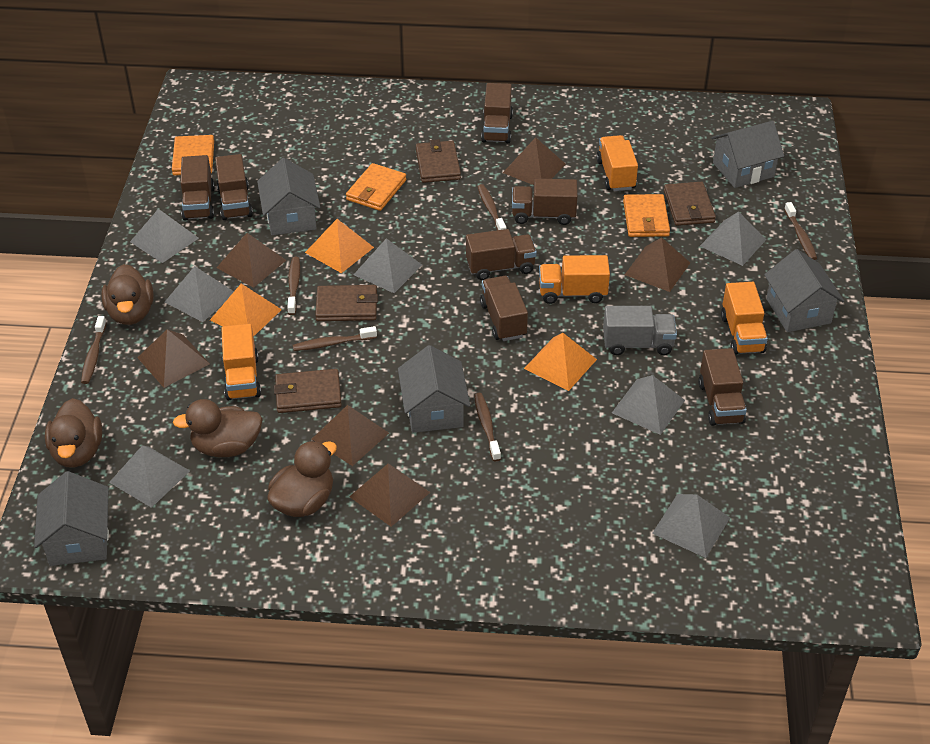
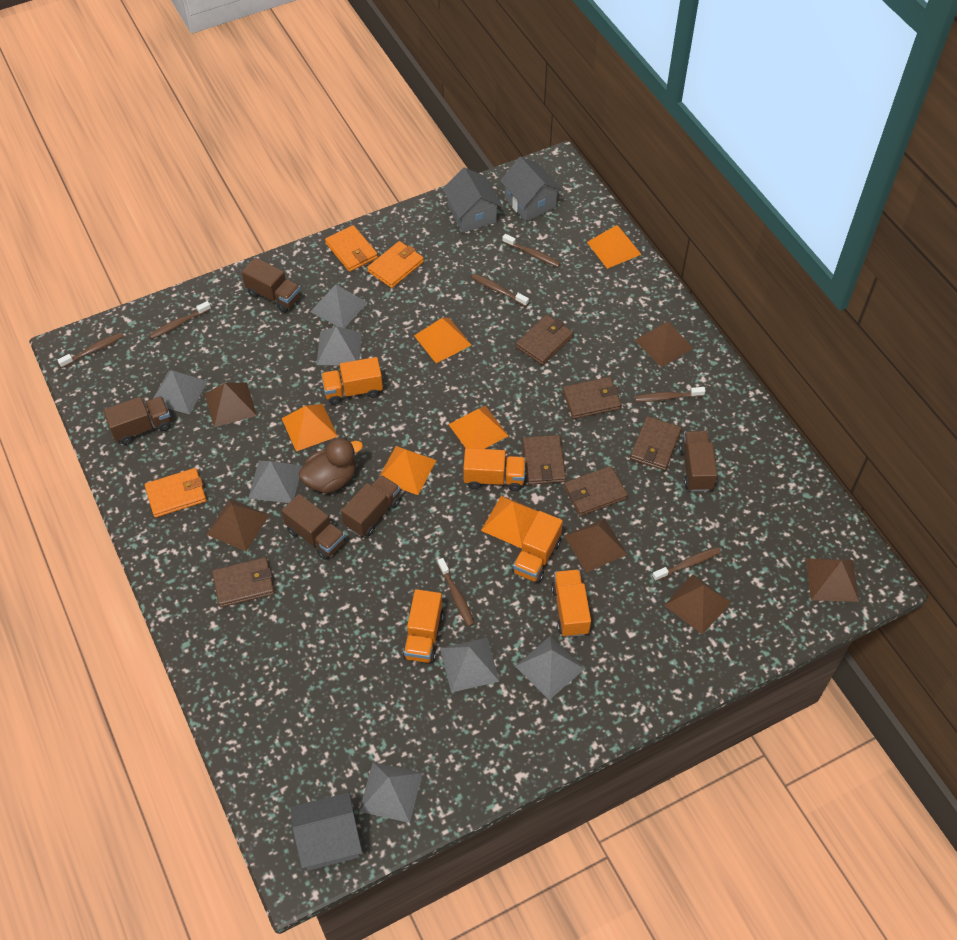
brown duck: [45,398,102,468] [101,264,154,325] [173,399,263,458] [268,441,337,517] = 4 -> [299,438,363,493] = 1
brown toothbrush: [81,316,106,384] [287,257,300,315] [293,326,377,351] [474,393,501,462] [477,184,507,230] [784,202,817,260] = 6 -> [57,332,124,368] [149,301,211,339] [438,558,475,626] [471,273,529,307] [502,234,561,267] [635,387,705,402] [652,547,721,581] = 7
brown truck: [180,155,215,221] [215,154,253,220] [466,229,537,280] [480,276,528,341] [481,83,513,143] [512,179,578,225] [698,348,747,426] = 7 -> [103,396,171,445] [242,258,301,313] [281,494,346,560] [341,475,401,537] [680,431,717,491] = 5
brown wallet: [274,369,342,413] [315,285,378,321] [416,139,461,183] [664,182,716,226] = 4 -> [212,557,275,607] [516,315,573,365] [523,435,566,485] [562,377,622,419] [564,466,628,516] [630,416,682,471] = 6
grey house: [34,471,109,566] [257,158,320,235] [398,345,470,433] [711,121,784,188] [764,249,844,332] = 5 -> [291,792,362,871] [443,167,502,233] [500,157,563,221] = 3
grey truck: [603,306,677,355] = 1 -> none = 0
orange pyramid: [210,284,282,337] [305,219,374,273] [524,333,597,391] = 3 -> [282,404,338,451] [380,446,436,495] [414,318,471,363] [448,406,508,449] [481,496,539,548] [587,225,642,269] = 6
orange truck: [221,324,261,400] [539,255,610,304] [596,135,638,191] [721,282,768,355] = 4 -> [321,357,383,405] [403,589,444,663] [463,448,526,491] [512,511,563,583] [551,569,591,637] = 5

